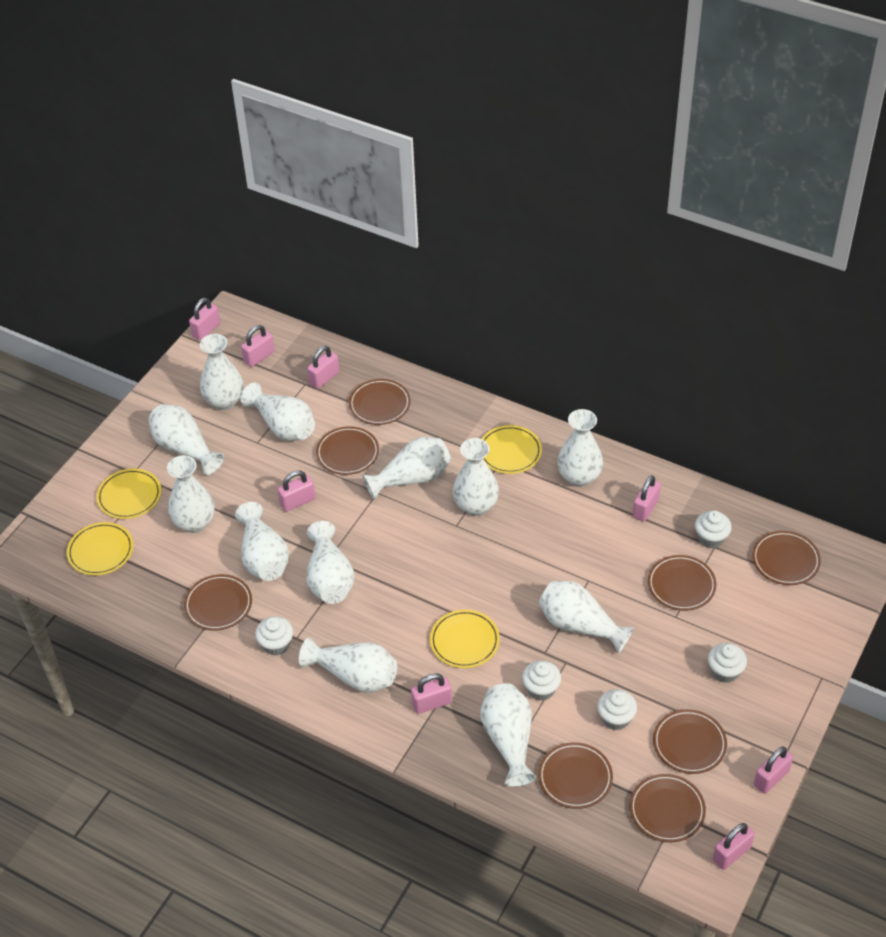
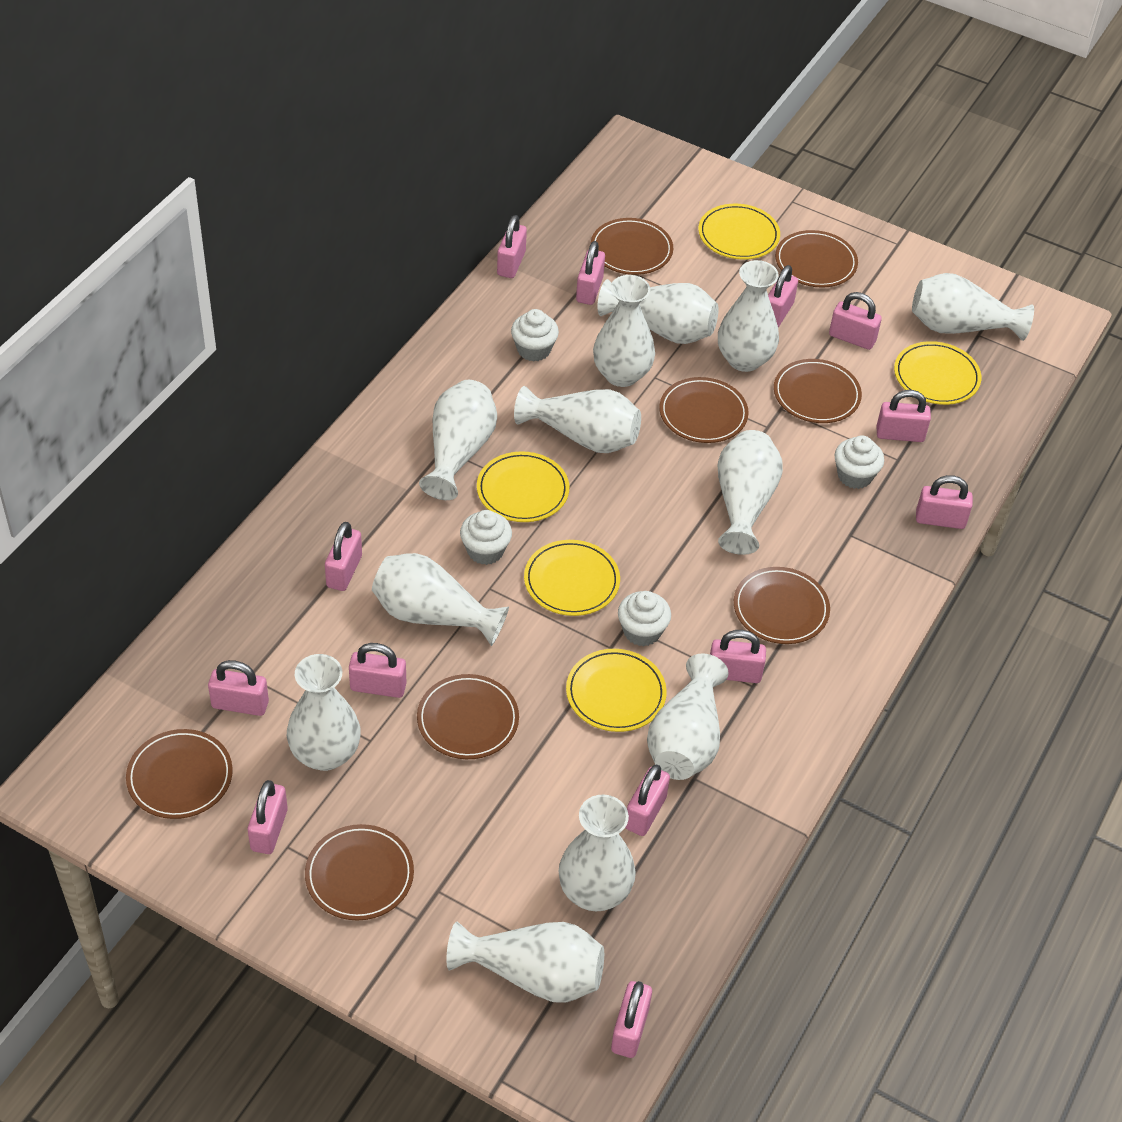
pink padlock: [189,298,220,341] [241,325,275,367] [277,471,315,512] [307,346,339,389] [411,673,452,714] [633,475,661,522] [713,823,755,870] [754,747,793,794] = 8 -> [208,660,269,716] [248,780,288,854] [325,522,362,591] [349,643,406,698] [497,215,527,278] [576,241,605,305] [611,981,652,1058] [625,764,670,836] [710,630,766,683] [768,265,798,327] [829,292,882,350] [876,390,931,442] [916,475,973,529] = 13
white cupcake: [255,616,293,656] [522,660,561,701] [597,689,637,730] [695,510,732,548] [708,643,747,683] = 5 -> [460,510,512,565] [511,309,559,362] [618,591,671,646] [835,435,884,489] = 4
yellow plate: [67,522,133,575] [96,469,161,519] [430,610,500,668] [482,425,542,474] = 4 -> [477,451,569,522] [524,540,620,616] [566,649,667,732] [698,204,780,260] [894,341,981,405] = 5

